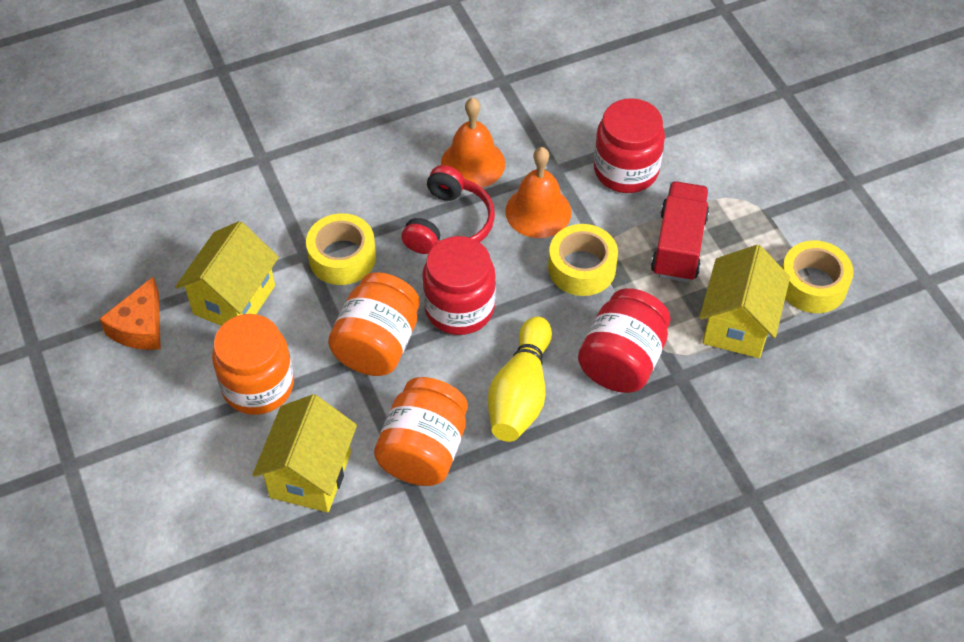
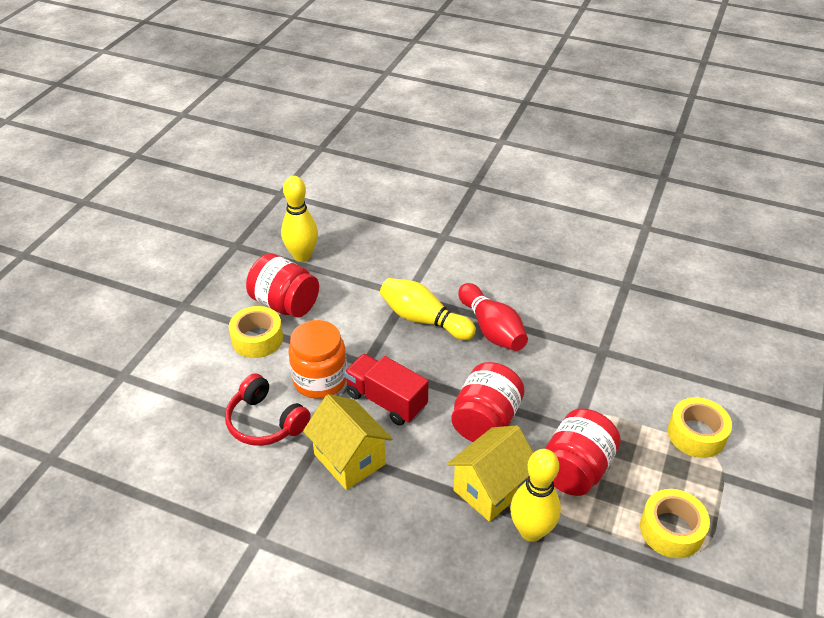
orange bell: [441,97,505,188] [505,147,571,238] = 2 -> none = 0
orange cheese: [99,276,161,350] = 1 -> none = 0
orange jar: [212,314,294,415] [328,272,420,376] [374,377,468,486] = 3 -> [288,320,347,399] = 1
red bowling pin: none = 0 -> [458,283,528,351] = 1
yellow bowling pin: [488,316,552,442] = 1 -> [281,176,318,262] [380,278,476,340] [510,449,561,542] = 3
yellow house: [175,221,279,326] [252,394,357,513] [699,245,790,358] = 3 -> [303,394,392,490] [447,425,533,522] = 2

